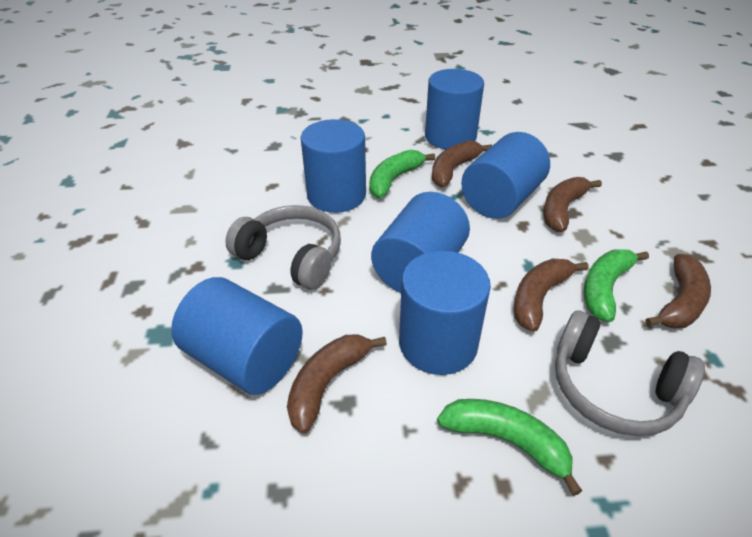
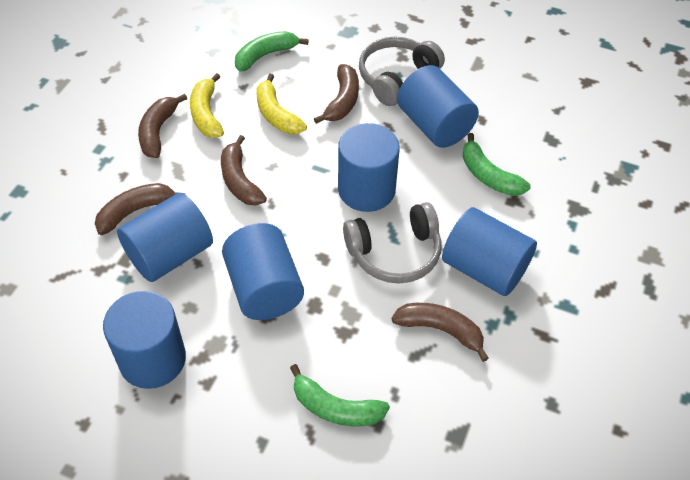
yellow banana: none = 0 -> [190,73,224,138] [257,74,307,134] = 2

